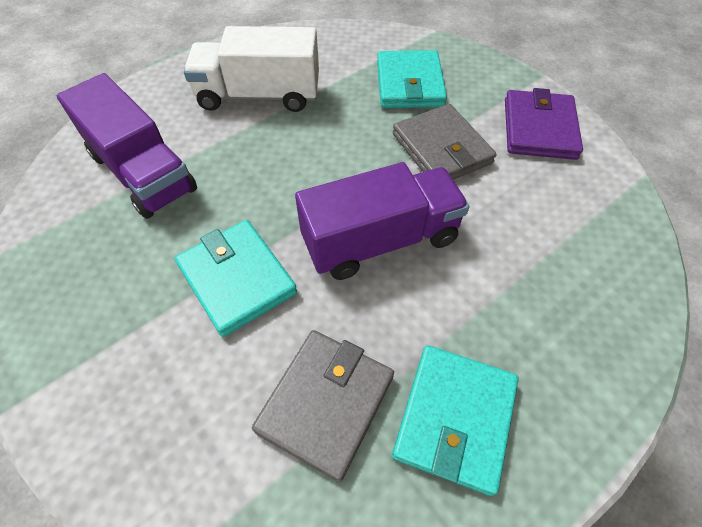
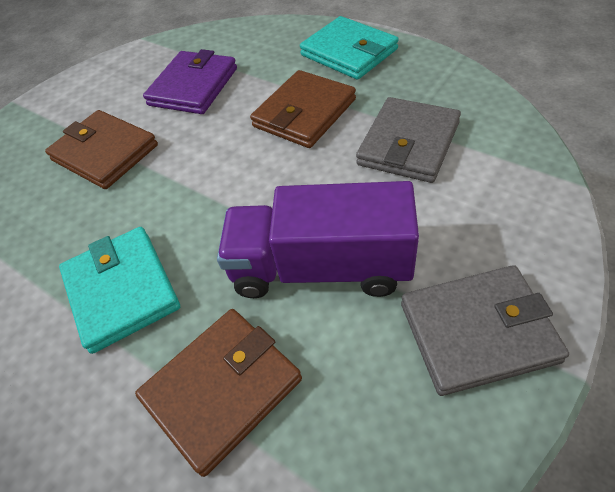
brown wallet: none = 0 -> [45,110,158,189] [135,309,302,477] [250,70,356,148] = 3
purple truck: [57,73,197,219] [295,162,469,280] = 2 -> [217,181,419,298] = 1
turquoise wallet: [175,220,297,337] [377,50,447,108] [392,345,519,496] = 3 -> [59,227,180,354] [300,16,399,80] = 2
white truck: [184,26,319,112] = 1 -> none = 0

